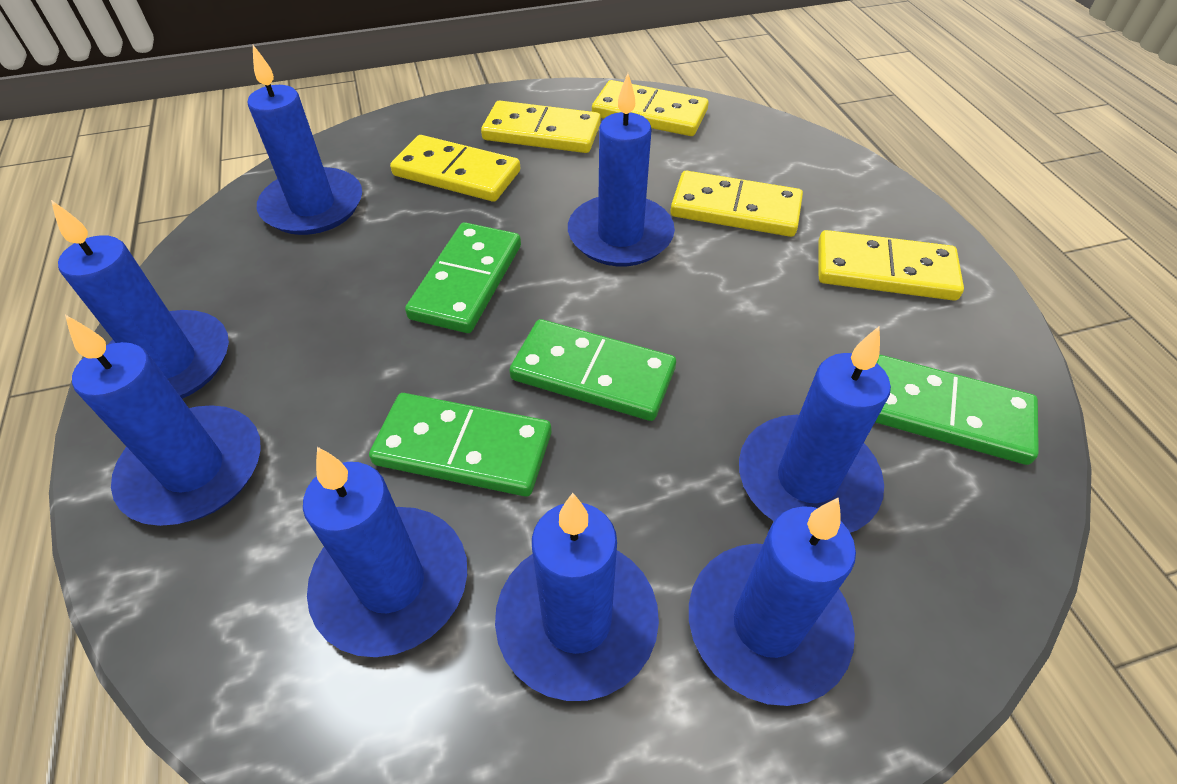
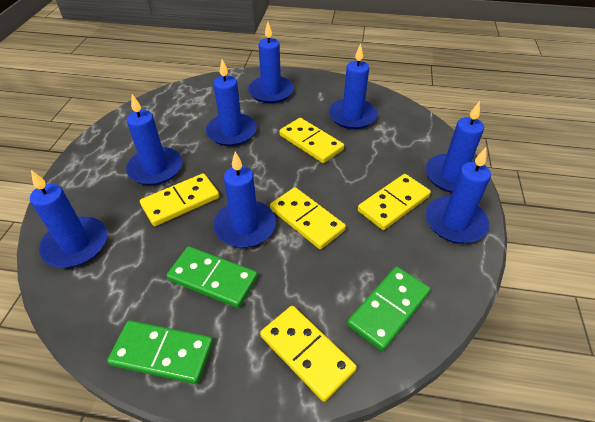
green domino: [369,393,551,497] [405,222,521,333] [509,319,676,421] [875,355,1039,465] = 4 -> [107,320,213,384] [166,246,258,308] [347,266,431,351] = 3

